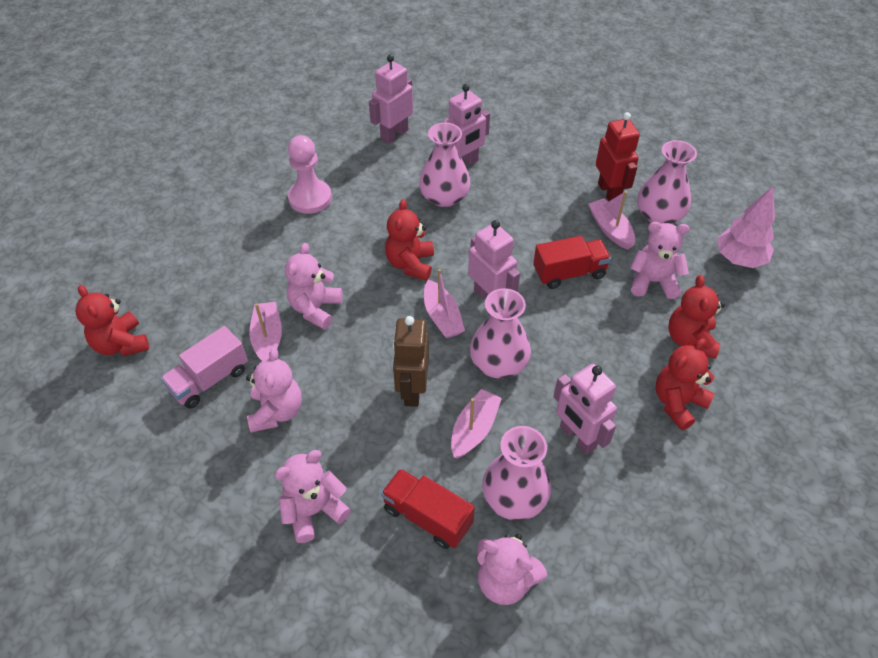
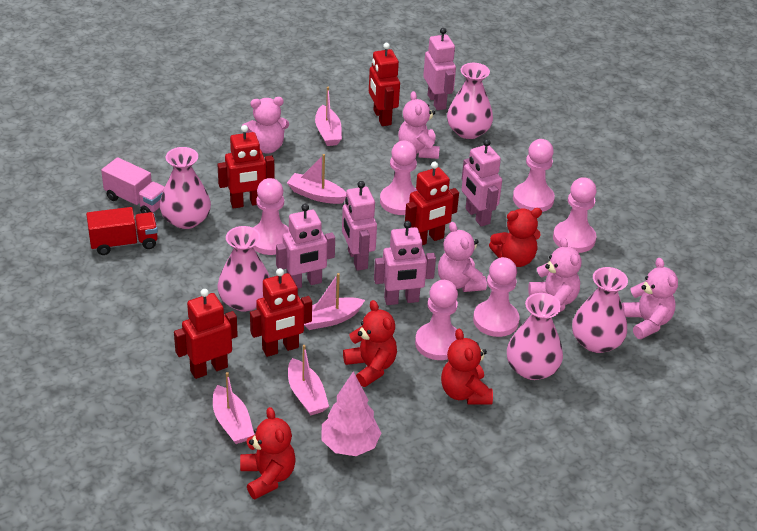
brown robot: [393,316,429,407] = 1 -> none = 0
pink boat: [249,302,282,361] [424,269,465,339] [451,389,502,459] [588,191,635,250] = 4 -> [213,372,254,444] [287,154,346,204] [288,345,329,416] [304,273,365,330] [315,87,342,146] = 5
pink pawn: [288,135,332,214] = 1 -> [253,178,289,255] [380,141,417,215] [415,280,458,360] [473,257,519,337] [513,139,555,212] [553,177,597,253] = 6
pink robot: [369,54,413,144] [443,84,490,165] [468,220,520,298] [554,364,617,455] = 4 -> [276,204,335,288] [342,181,377,271] [374,221,436,305] [423,28,456,110] [461,139,502,227] = 5
pink vase: [419,123,470,207] [470,288,531,379] [482,426,551,521] [637,140,697,224] = 4 -> [160,147,211,229] [217,226,270,312] [447,63,493,139] [507,293,563,380] [572,267,628,353] = 5
red robot: [596,112,640,201] = 1 -> [174,289,238,379] [217,125,275,209] [250,268,312,357] [369,43,400,126] [405,161,459,245] = 5
red truck: [381,468,475,549] [533,236,611,289] = 2 -> [86,207,158,255] = 1

